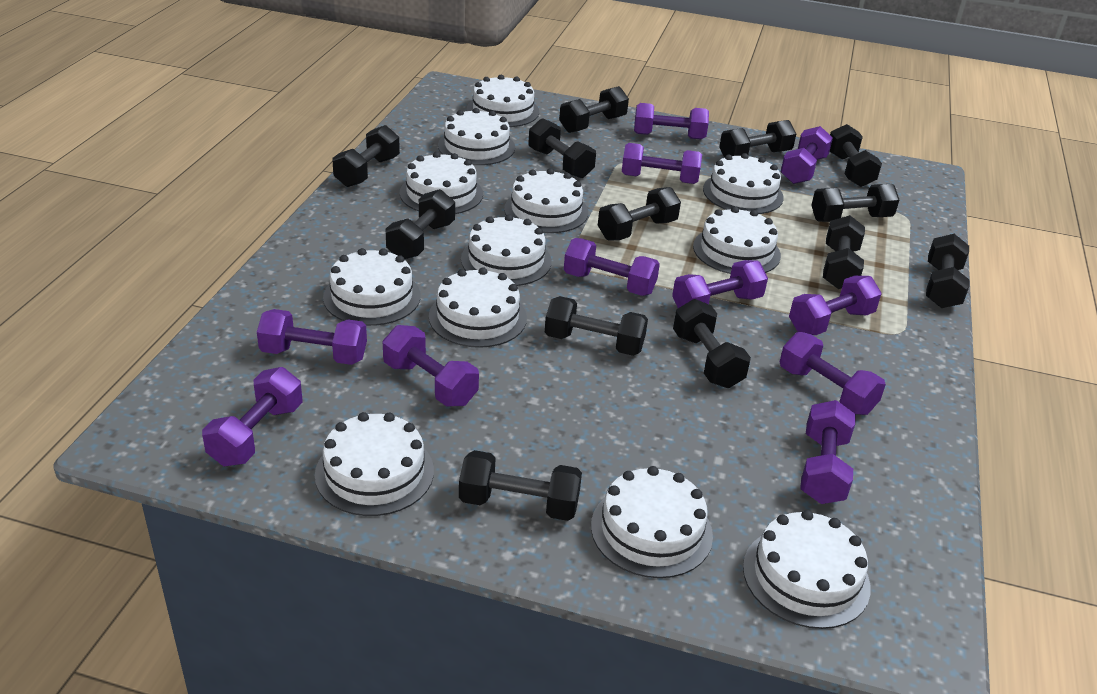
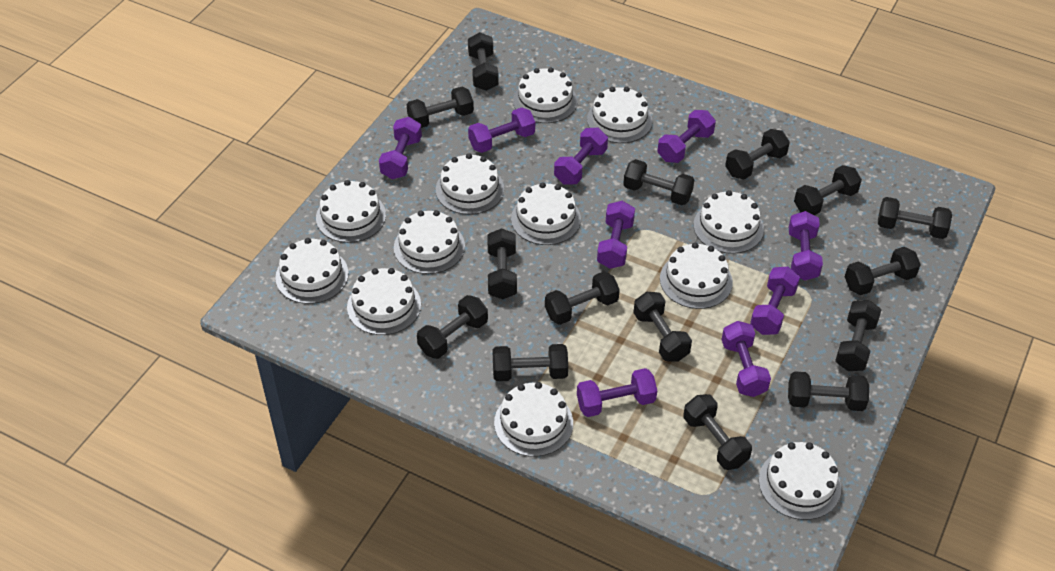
black dumbbell: [332,125,400,187] [386,189,455,259] [459,450,582,521] [528,118,596,178] [545,296,648,356] [559,86,629,133] [598,187,681,241] [673,299,751,388] [719,120,796,158] [811,184,899,222] [823,215,865,289] [830,124,882,187] [926,234,969,308] = 13 -> [407,87,474,128] [417,295,488,359] [468,32,499,91] [487,228,517,299] [492,344,568,381] [545,271,620,325] [623,159,694,205] [633,292,692,362] [683,394,752,470] [725,129,790,179] [788,371,869,411] [794,165,862,215] [835,300,881,371] [845,247,921,295] [878,197,952,239] = 15
purple dumbbell: [202,367,303,467] [257,309,367,365] [383,325,479,406] [564,238,660,296] [622,143,702,184] [634,103,709,139] [672,260,768,308] [780,332,886,415] [781,126,833,184] [789,276,882,335] [800,400,856,504] = 11 -> [379,117,422,179] [468,107,535,153] [554,128,608,184] [577,368,657,417] [597,201,635,269] [657,110,716,163] [721,321,771,397] [750,267,800,335] [789,211,823,280] = 9

